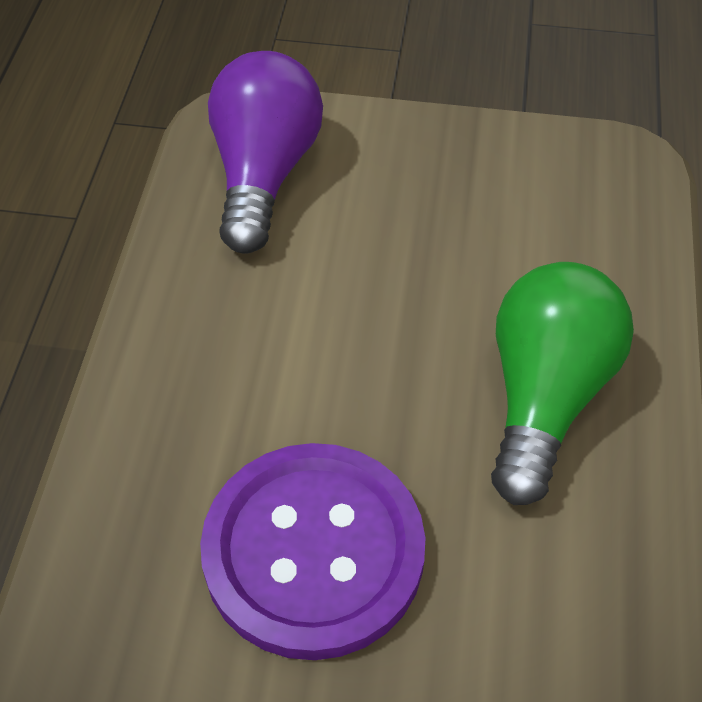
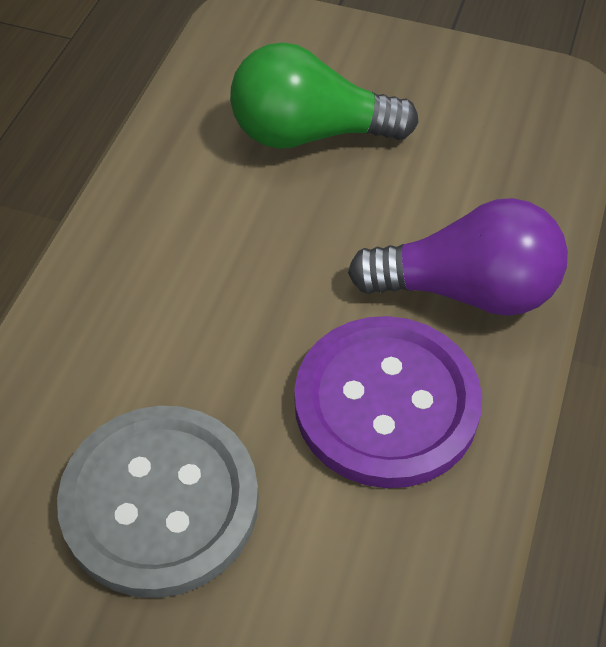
grey button: none = 0 -> [57,406,259,598] = 1

